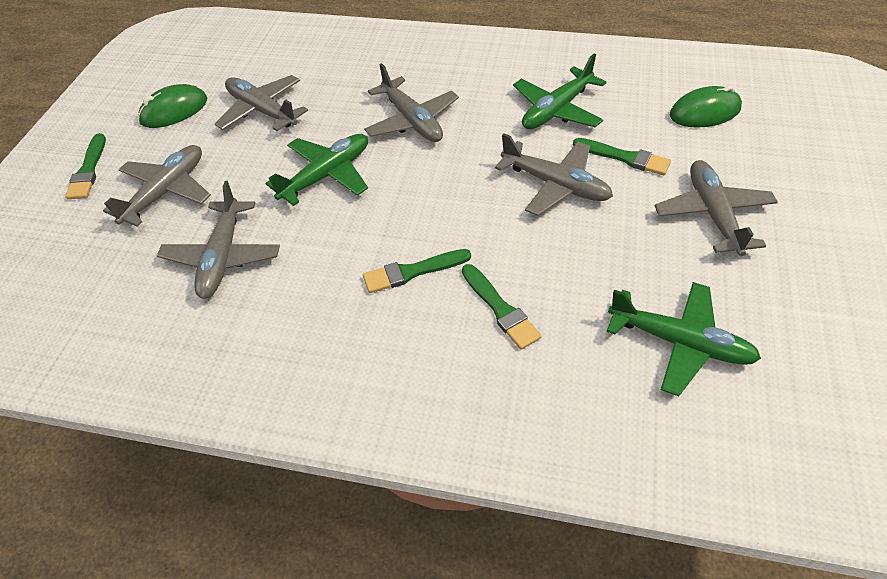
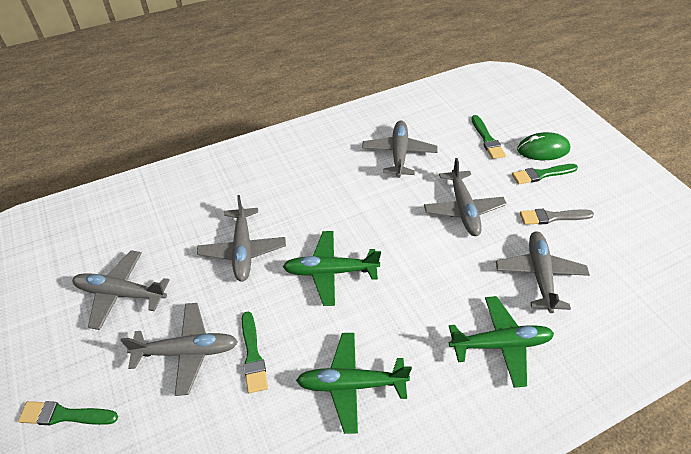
green mouse: [138,84,207,128] [670,85,742,128] = 2 -> [517,132,571,160] = 1
grey brush: none = 0 -> [520,209,594,225] = 1

